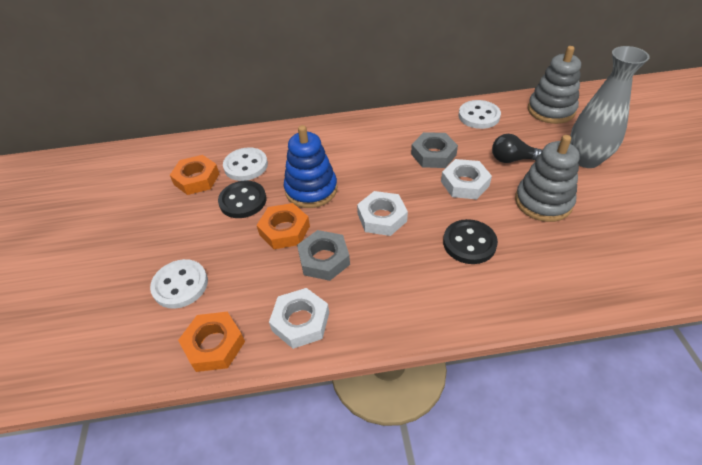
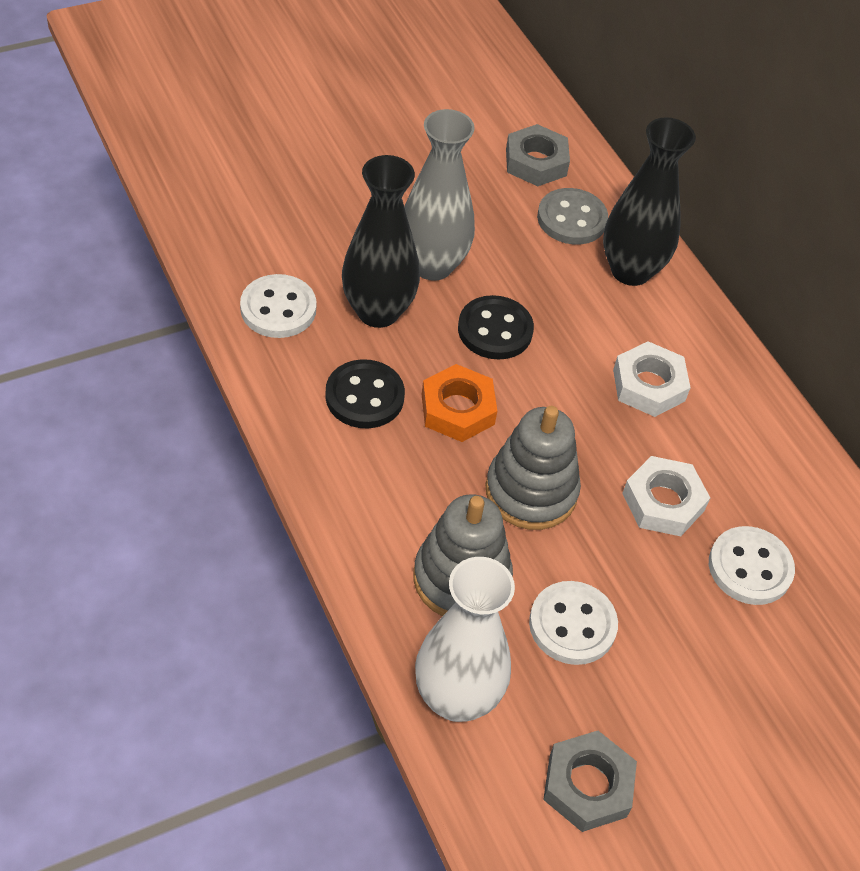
black light bulb: [492,134,543,163] = 1 -> none = 0
black vase: none = 0 -> [342,155,420,328] [603,117,696,286] = 2
blue stacking toy: [284,125,337,208] = 1 -> none = 0
grey button: none = 0 -> [537,188,608,245] = 1
orange nut: [170,155,219,195] [178,312,245,372] [257,203,310,249] = 3 -> [422,364,497,442] = 1
white nut: [269,288,329,349] [357,191,408,236] [441,159,492,199] = 3 -> [613,341,691,417] [622,456,710,536] = 2
white vase: none = 0 -> [415,557,515,722] = 1

